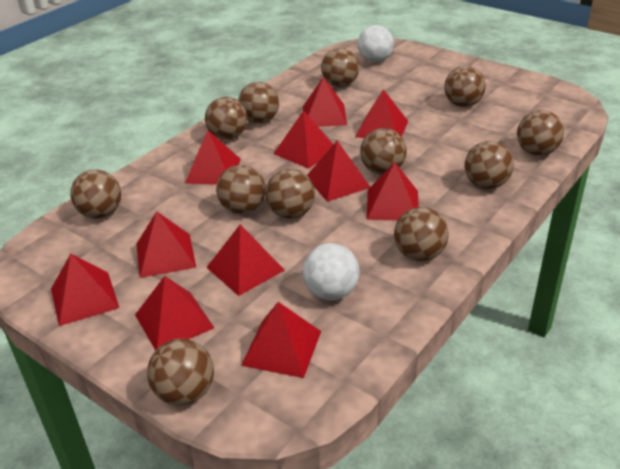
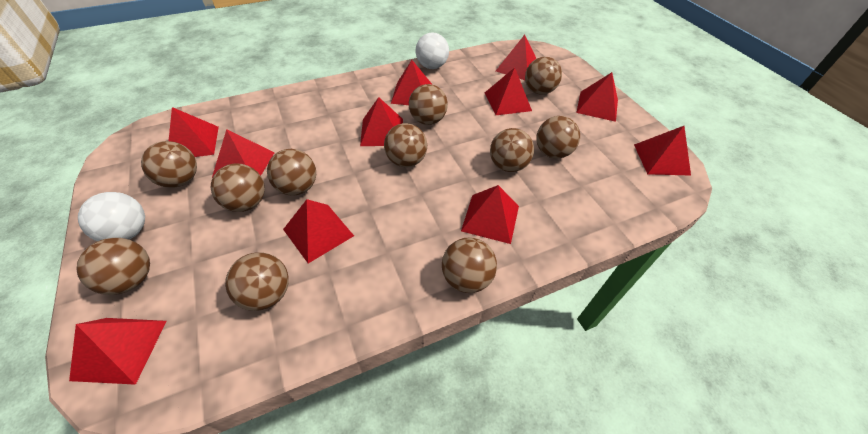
brown ball: [70,170,121,219] [147,339,214,406] [205,97,247,140] [216,165,266,214] [238,82,279,124] [265,169,315,219] [321,48,359,87] [360,128,407,175] [394,207,449,261] [444,66,486,107] [464,141,514,189] [517,110,564,156] = 12 -> [77,238,150,295] [141,141,197,188] [211,163,265,212] [225,252,289,311] [267,149,316,196] [384,123,427,167] [409,84,448,125] [442,238,497,293] [490,128,534,172] [525,57,562,95] [536,116,580,159] = 11

